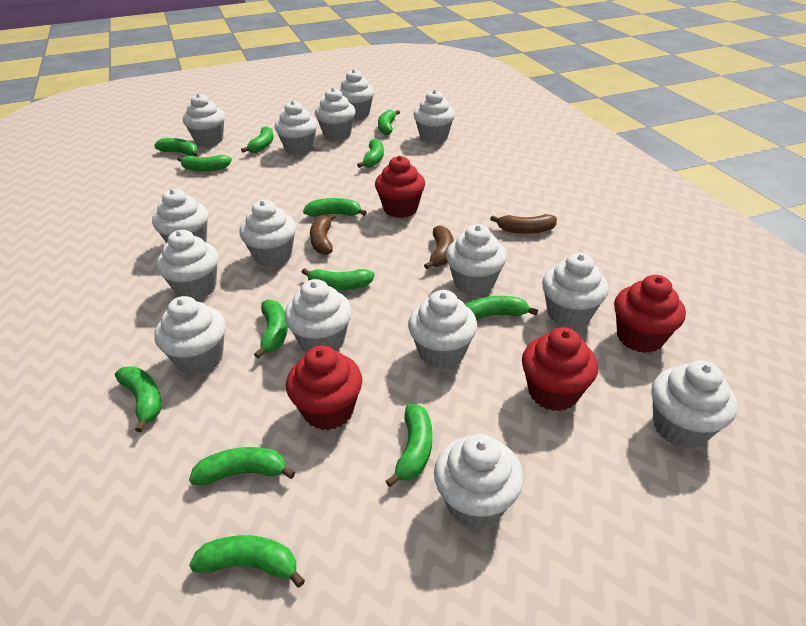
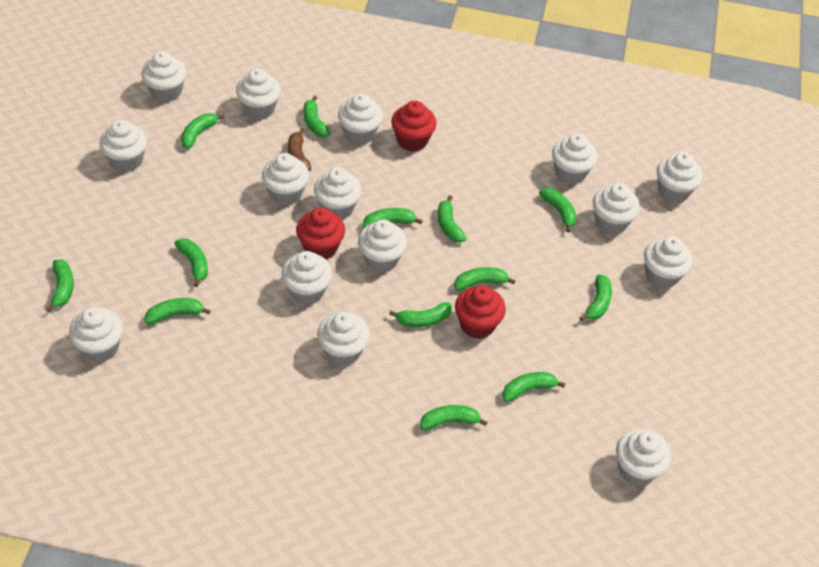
brown banana: [310,213,336,255] [424,225,454,269] [490,214,557,234] = 3 -> [288,128,311,171] = 1
red cupcake: [286,346,362,430] [375,156,425,218] [522,327,598,411] [614,275,686,353] = 4 -> [296,207,345,259] [391,101,436,152] [455,285,506,339] = 3

